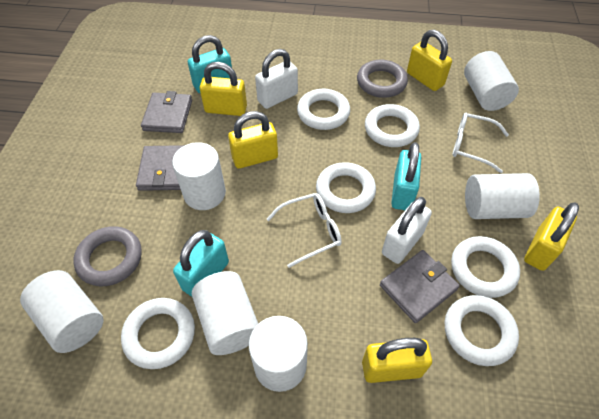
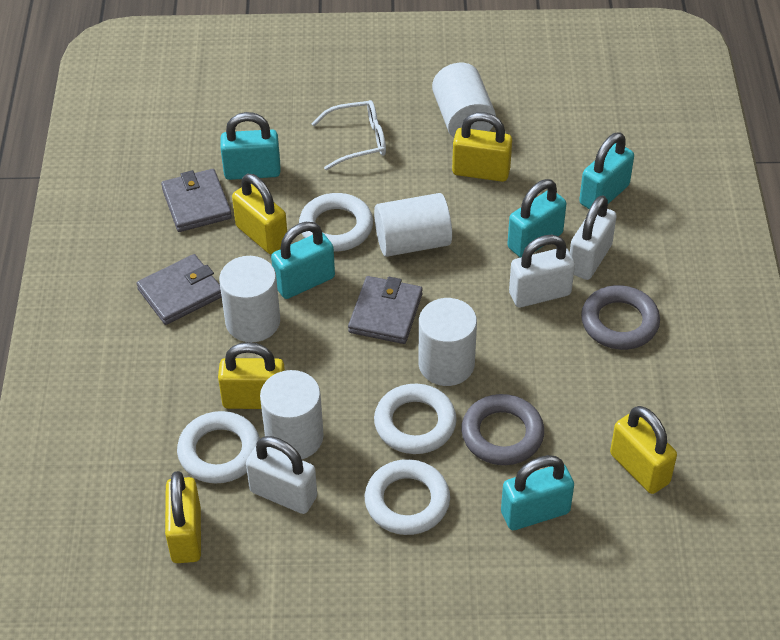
turquoise padlock: [173,230,229,297] [188,35,232,93] [391,142,421,210] = 3 -> [220,112,281,180] [271,222,335,299] [501,455,574,530] [507,179,566,258] [579,132,634,209] = 5
white cylinder: [20,270,104,353] [172,142,226,210] [192,271,258,355] [249,316,308,392] [464,51,519,111] [465,173,540,219] = 6 -> [219,256,280,342] [260,370,324,459] [374,193,452,257] [418,298,477,386] [432,63,496,137] = 5
white glasses: [266,193,342,268] [453,113,509,173] = 2 -> [311,100,386,170] = 1
white padlock: [255,49,298,109] [382,197,432,264] = 2 -> [246,436,317,514] [509,235,575,308] [570,195,617,280] = 3
white ring: [121,298,195,369] [297,89,350,130] [316,162,376,213] [365,104,420,147] [445,295,519,366] [451,236,520,298] = 6 -> [177,411,260,484] [299,193,373,252] [365,459,450,535] [374,384,457,454] = 4

